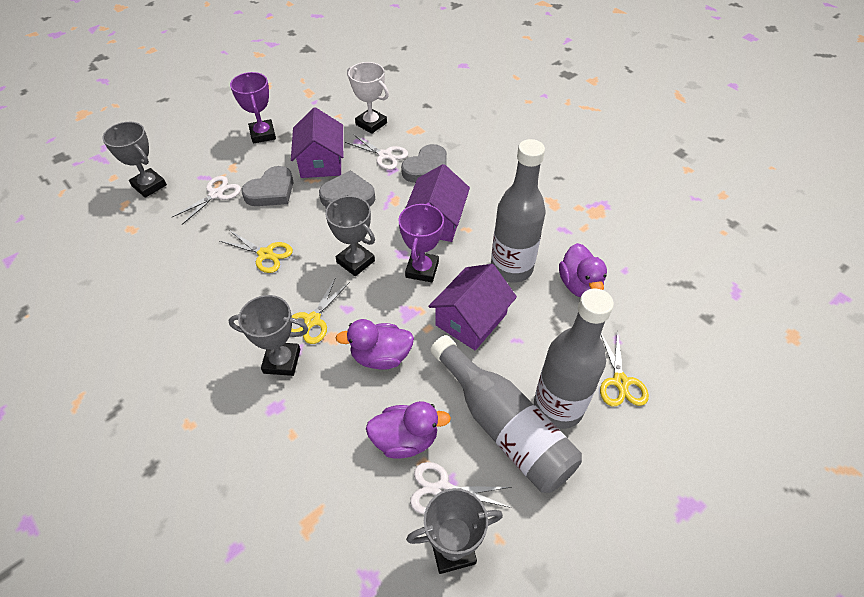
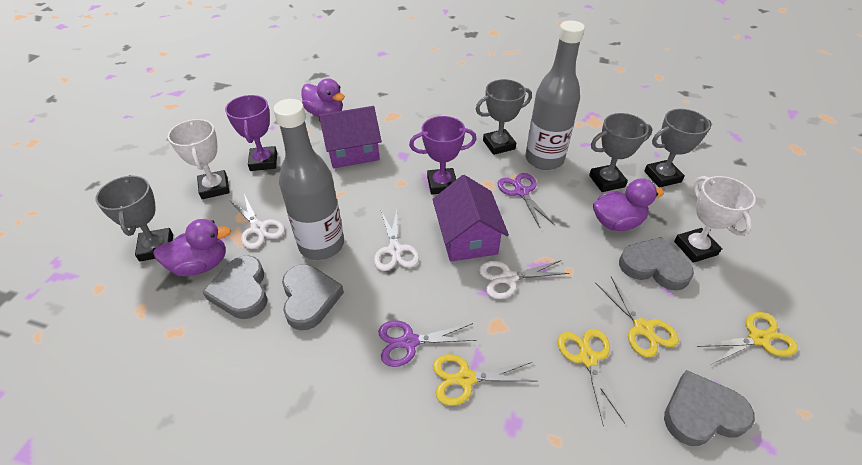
grey bottle: [430,335,582,493] [491,139,546,283] [534,289,614,429] = 3 -> [273,99,344,260] [525,21,585,170] = 2
grey heart: [241,166,293,206] [319,170,375,206] [401,144,447,183] = 3 -> [203,255,267,319] [282,265,344,330] [619,237,694,290] [664,370,755,446] = 4
purple house: [291,107,343,178] [406,164,470,242] [428,264,517,350] = 3 -> [319,106,382,168] [432,175,509,262] = 2
purple scissors: none = 0 -> [378,320,477,367] [497,173,555,228] = 2
white trophy: [347,62,389,134] = 1 -> [168,119,230,199] [674,176,756,263] = 2
yellow scissors: [220,230,293,273] [291,277,350,344] [600,330,649,406] = 3 -> [433,354,536,406] [558,329,625,426] [595,277,679,357] [697,312,798,365] = 4

